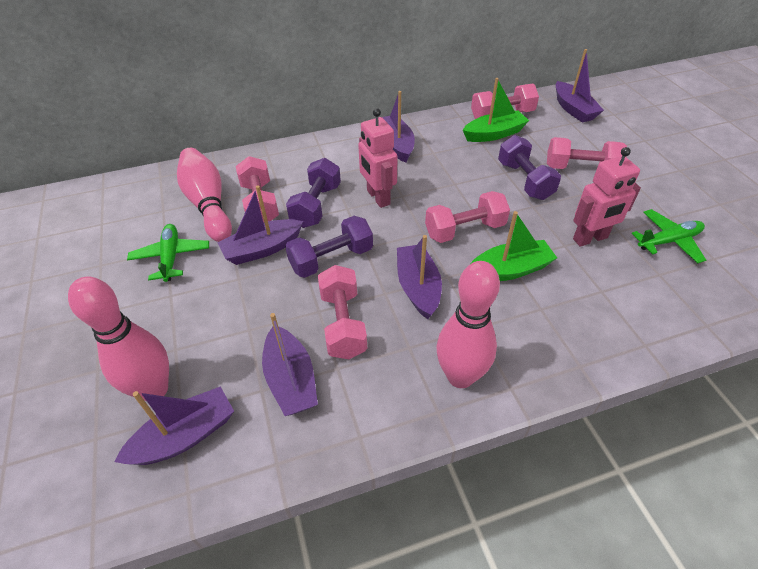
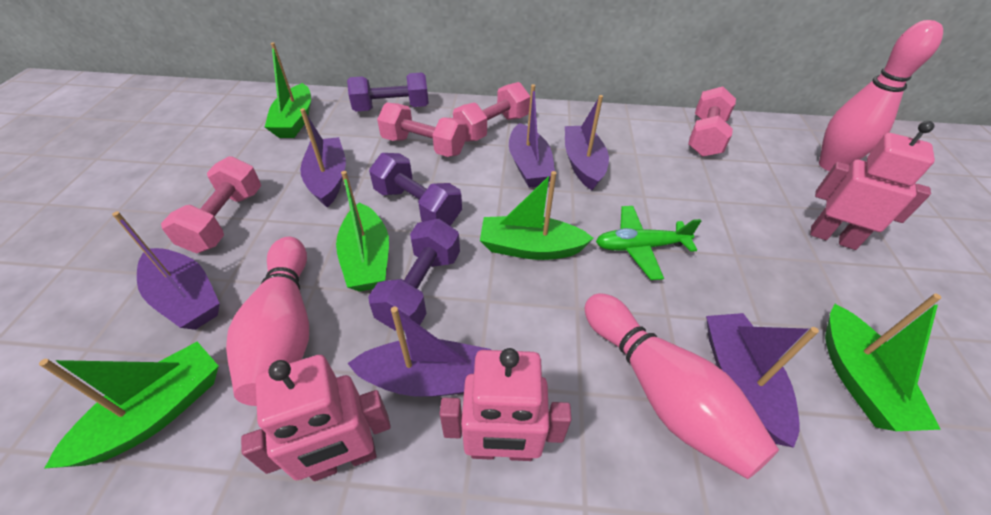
green boat: [463,78,529,142] [471,211,557,281] = 2 -> [39,342,219,468] [265,42,311,138] [336,171,389,292] [480,171,594,260] [825,294,941,431] = 5
green plane: [127,224,209,282] [632,209,706,263] = 2 -> [596,206,701,280] = 1
pink dumbbell: [236,156,279,222] [318,265,367,359] [425,191,510,243] [471,84,539,119] [547,137,627,169] = 5 -> [161,156,261,254] [377,103,466,157] [453,82,530,142] [688,86,736,157] = 4
pink robot: [358,108,397,208] [573,147,641,247] = 2 -> [241,355,391,481] [440,348,571,461] [810,121,935,250] = 3

